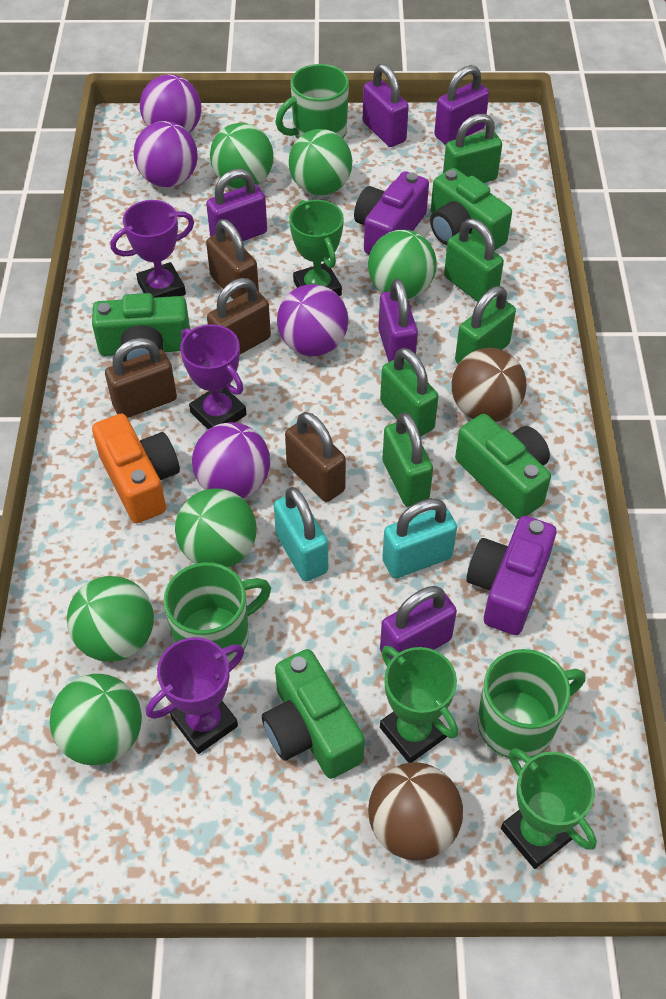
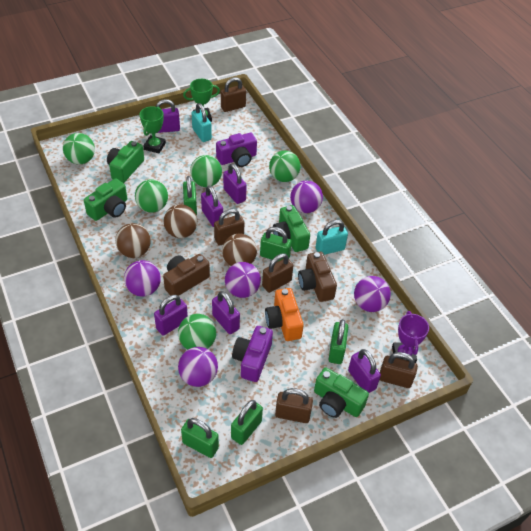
brown ball: [368,762,463,860] [452,348,526,422] = 2 -> [115,223,151,258] [163,204,198,238] [222,234,257,266] = 3
brown camera: none = 0 -> [163,254,210,296] [298,251,337,302] = 2
brown padlock: [105,338,177,418] [206,219,259,300] [207,278,271,354] [285,412,346,502] = 4 -> [214,209,244,245] [221,77,246,112] [262,254,294,293] [275,388,313,423] [380,352,418,388] = 5
green ball: [50,674,142,765] [67,576,154,662] [175,488,256,567] [210,123,274,189] [289,129,352,195] [368,230,437,299] = 6 -> [63,133,95,164] [135,179,168,213] [178,314,216,350] [190,155,222,187] [269,151,300,182] = 5
green mug: [163,562,271,663] [275,64,349,139] [478,649,586,760] = 3 -> none = 0
green trophy: [289,200,344,296] [380,646,458,763] [501,748,597,869] = 3 -> [140,106,166,153] [183,79,220,122] = 2
purple ball: [134,121,198,187] [140,74,201,133] [192,422,270,498] [277,284,348,356] = 4 -> [124,260,161,296] [178,347,218,387] [225,262,261,298] [290,181,323,213] [354,276,391,312] = 5
purple padlock: [206,169,267,241] [363,64,409,147] [378,279,418,362] [380,586,457,660] [434,65,489,145] = 5 -> [154,295,188,335] [156,99,180,133] [201,186,223,227] [212,291,240,334] [223,164,247,204] [348,349,381,393] = 6
purple trophy: [110,200,194,298] [146,637,244,754] [180,324,246,430] = 3 -> [392,311,429,363] = 1

